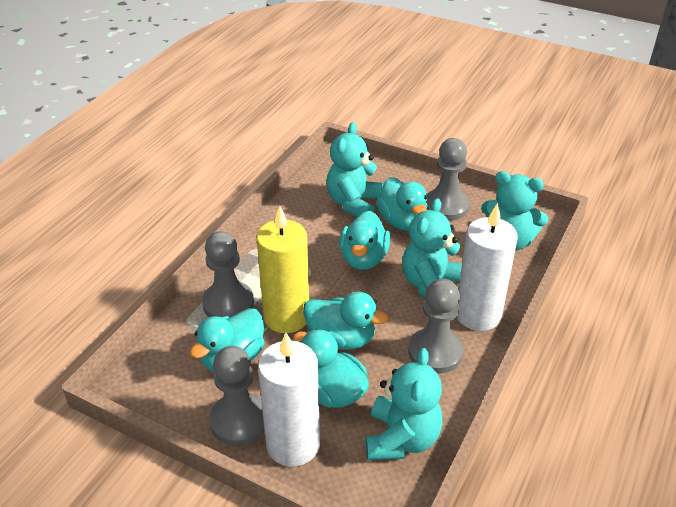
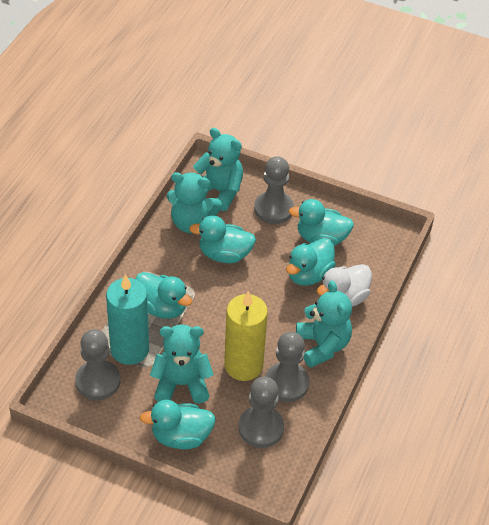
turquoise candle: none = 0 -> [106,274,149,365] = 1
white candle: [258,333,320,467] [457,203,518,331] = 2 -> none = 0
white duck: none = 0 -> [317,264,372,307] = 1

